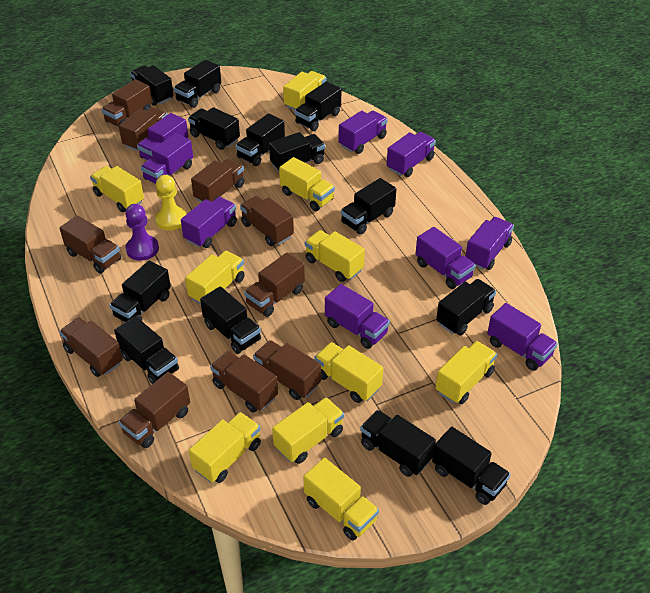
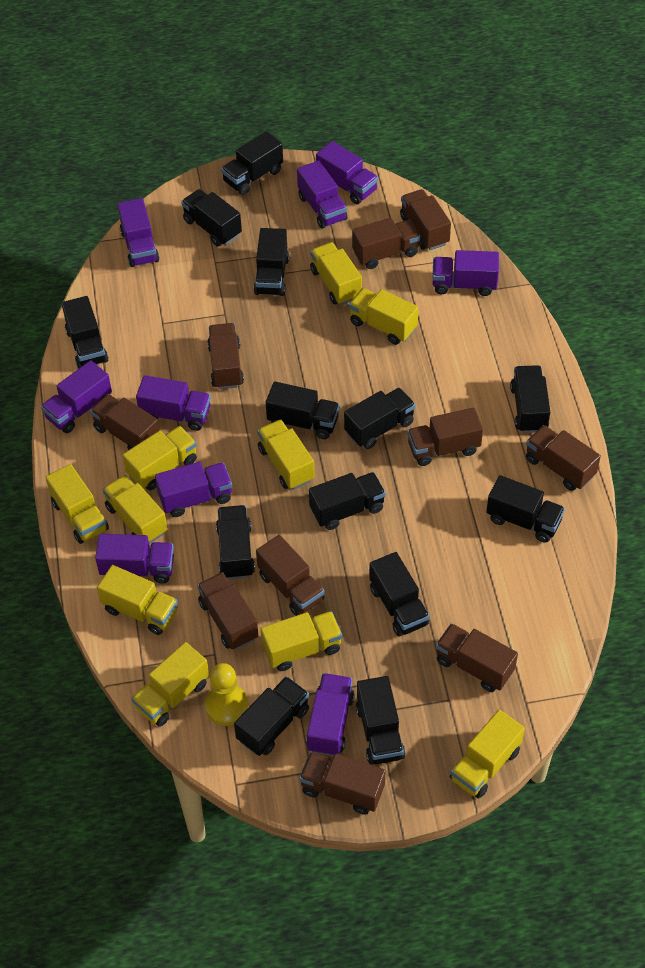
purple pawn: [125,204,159,261] = 1 -> none = 0

